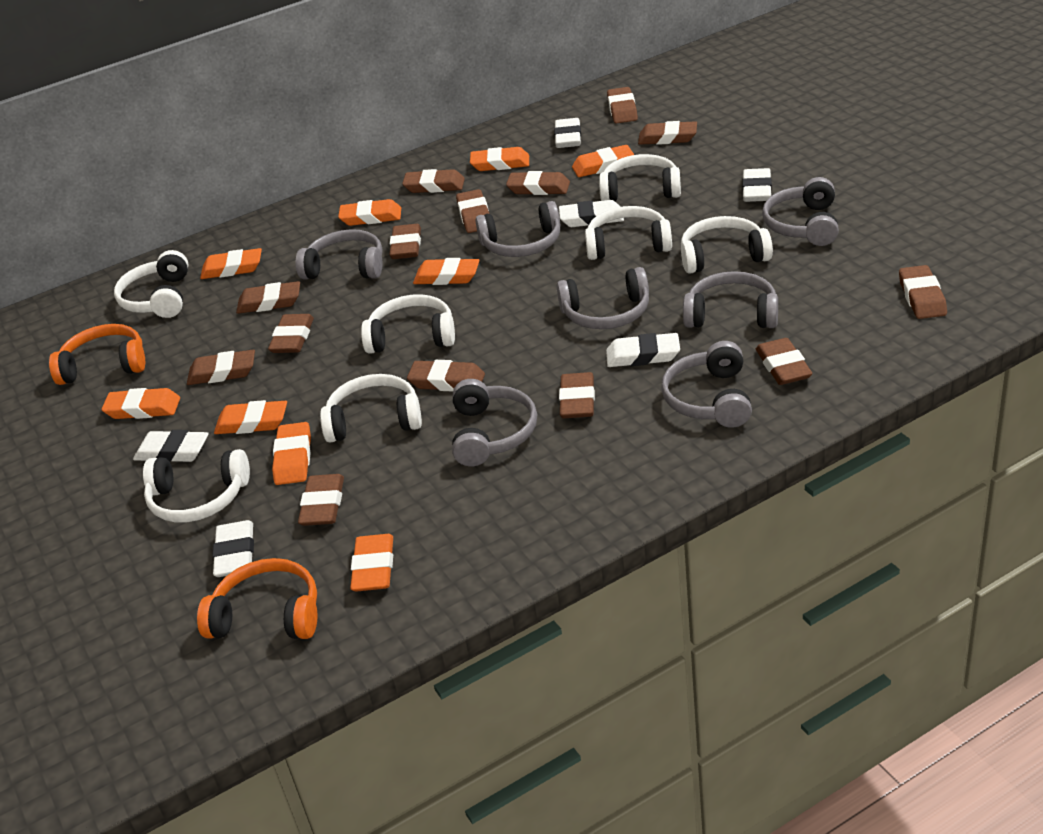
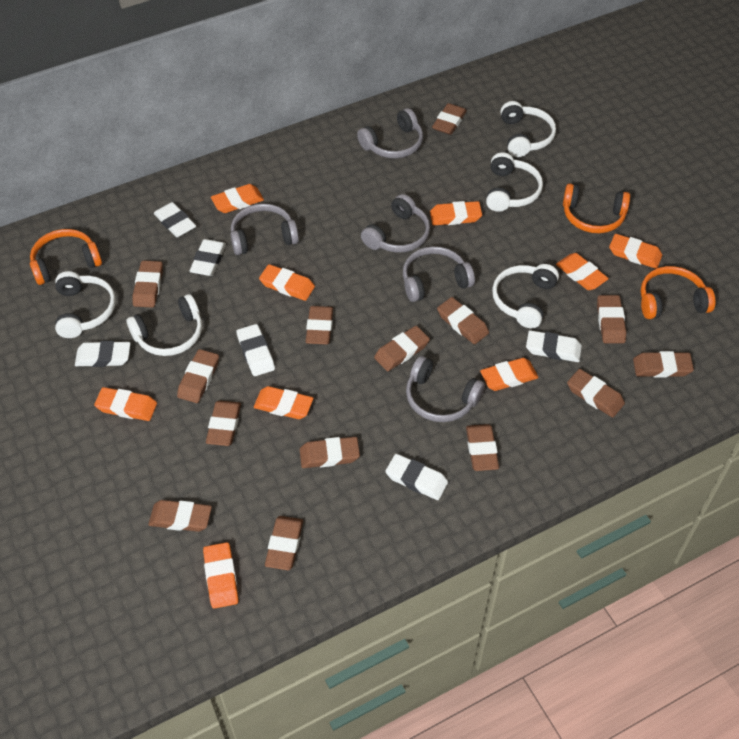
grey headphones: [296,229,383,279] [452,379,537,466] [475,201,560,257] [557,267,649,329] [661,341,752,428] [683,271,778,328] [762,177,839,246] = 7 -> [230,204,299,255] [357,108,423,159] [361,194,430,253] [403,246,475,302] [406,356,485,422] = 5
orange headphones: [49,324,145,385] [197,558,317,639] = 2 -> [30,229,102,285] [563,183,630,233] [641,266,715,319] = 3
white headphones: [114,250,189,318] [143,449,250,522] [320,374,422,442] [361,294,455,354] [585,206,672,260] [599,154,681,201] [681,216,773,274] = 7 -> [55,271,116,338] [126,294,202,356] [486,152,543,212] [492,264,559,328] [500,101,556,157] = 5

